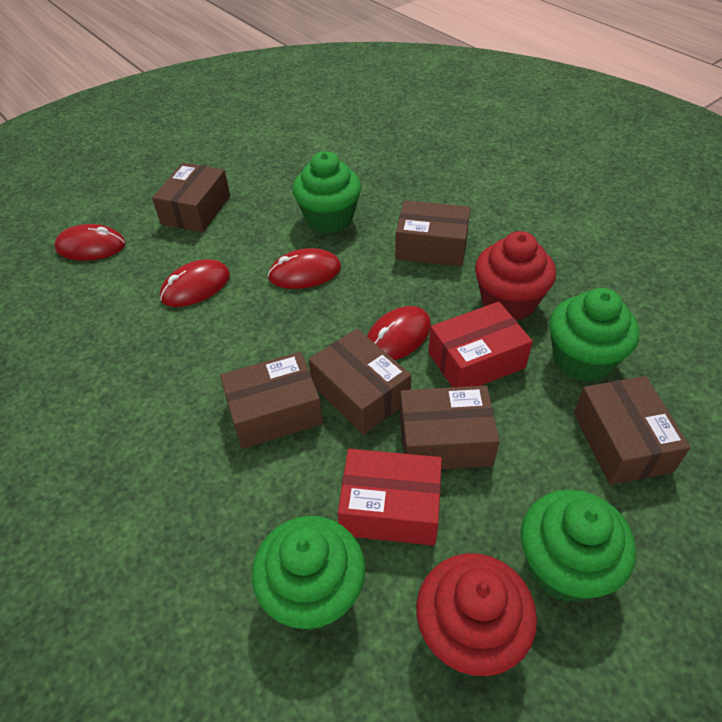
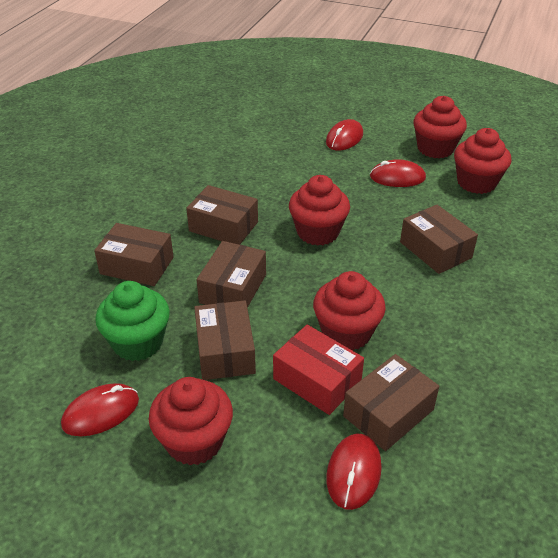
green cupcake: [252,516,366,631] [292,151,361,234] [521,490,636,602] [549,288,639,382] = 4 -> [95,281,170,361] = 1
red box: [338,449,442,546] [428,302,533,387] = 2 -> [273,325,364,415] = 1
red cupcake: [416,553,537,676] [475,231,556,320] = 2 -> [149,377,233,465] [289,175,350,246] [313,271,386,351] [413,96,467,159] [454,128,512,194] = 5

